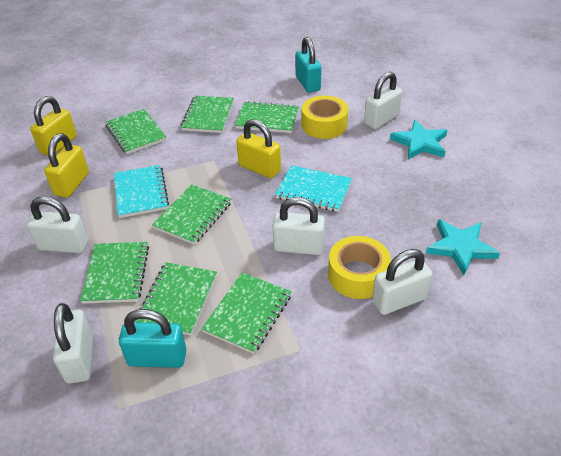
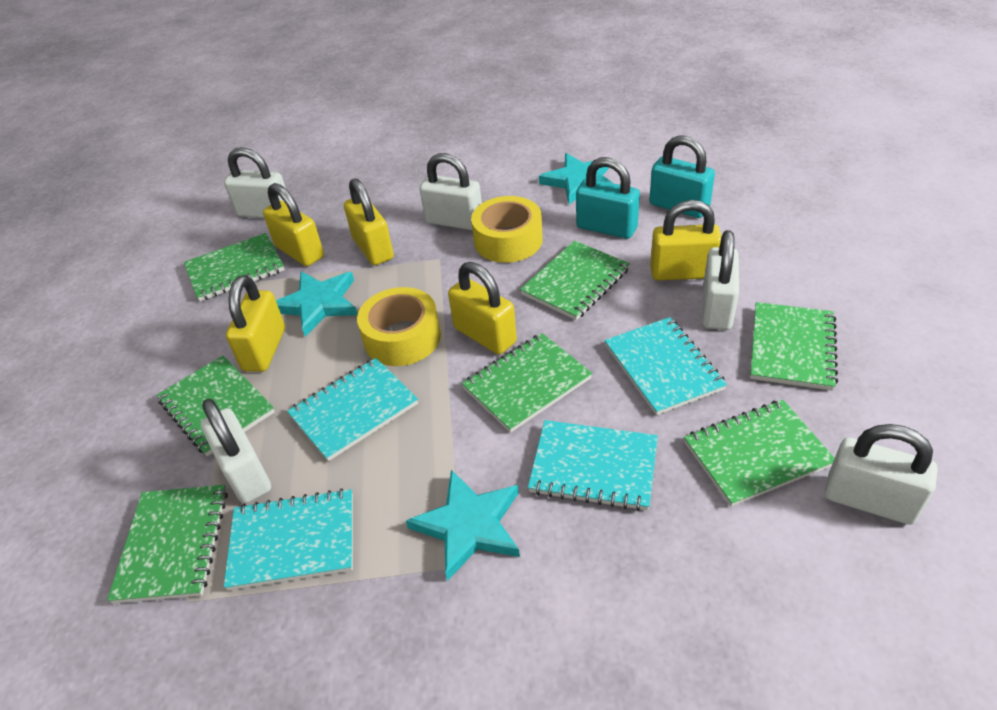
turquoise notebook: [114,165,169,218] [275,165,352,212] = 2 -> [224,488,353,590] [287,358,418,461] [528,420,658,511] [605,317,727,415] = 4
turquoise star: [390,120,447,159] [426,219,500,275] = 2 -> [276,271,358,337] [406,470,520,581] [539,153,613,204] = 3
yellow padlock: [30,96,77,156] [44,133,89,198] [236,119,281,178] = 3 -> [226,275,285,372] [263,183,324,266] [344,178,394,265] [448,262,517,354] [650,200,722,280] = 5

